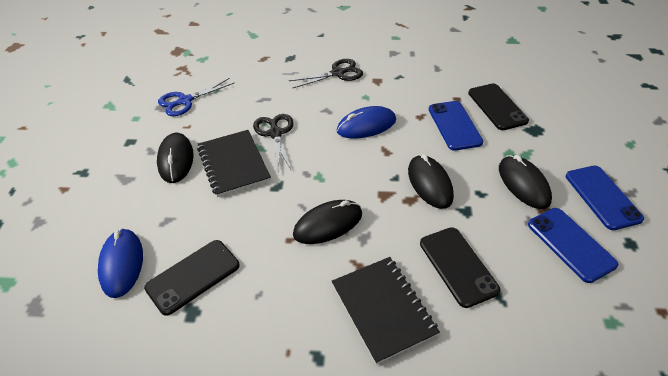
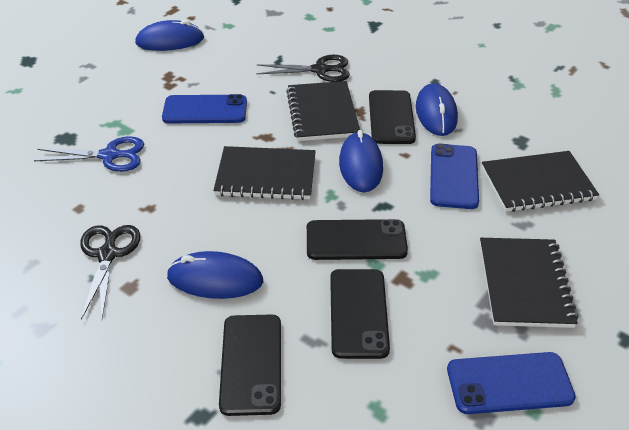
black mouse: [157,133,194,183] [293,200,362,244] [408,154,454,209] [499,155,552,209] = 4 -> none = 0
black notebook: [197,130,271,197] [331,257,440,365] = 2 -> [213,146,316,200] [286,81,360,141] [480,238,578,328] [482,151,599,212] = 4
black phone: [144,240,240,316] [420,227,500,308] [468,83,529,130] = 3 -> [219,314,281,416] [307,219,408,260] [330,269,390,359] [369,90,416,144] = 4
blue mouse: [98,228,143,298] [337,106,396,139] = 2 -> [135,20,204,51] [167,251,263,299] [339,130,383,192] [416,83,458,136] = 4

